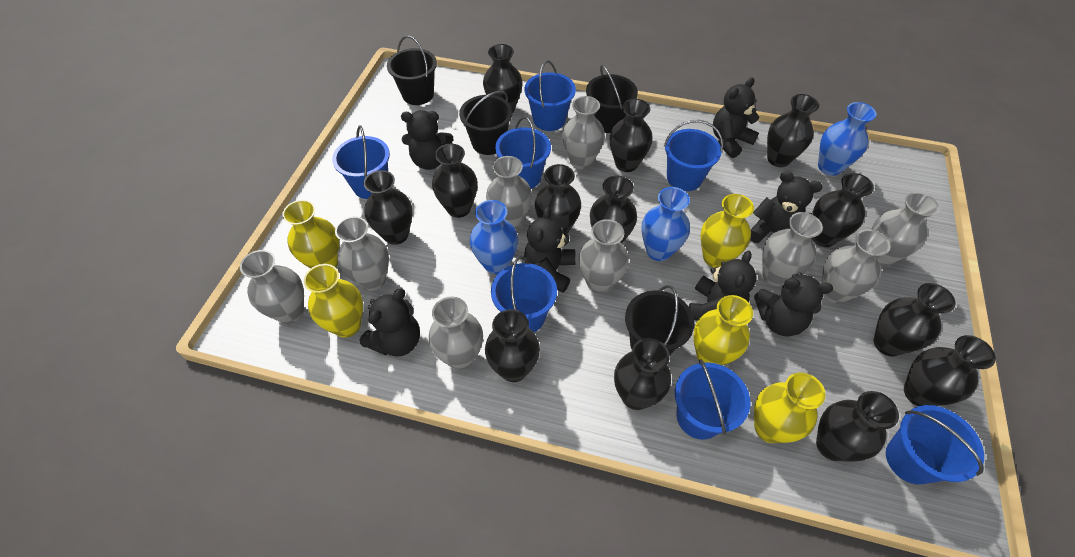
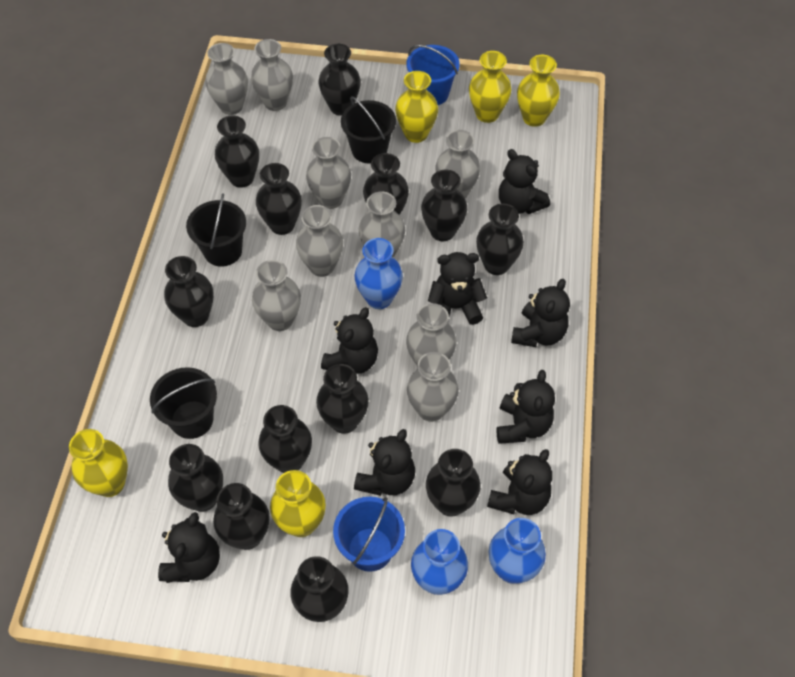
black bucket: [387,36,437,105] [459,91,513,155] [586,65,638,133] [625,285,694,356] = 4 -> [150,367,217,439] [186,193,246,267] [341,96,396,164] = 3
black teddy bear: [359,289,420,357] [401,110,453,170] [524,207,576,293] [689,250,757,321] [713,77,759,158] [750,171,822,243] [754,272,833,336] = 7 -> [158,512,220,583] [321,307,378,374] [354,429,415,496] [428,252,487,325] [487,449,552,515] [496,370,555,444] [499,149,550,214] [511,279,570,347] = 8
blue bucket: [332,126,390,199] [491,256,557,332] [495,117,551,189] [524,60,576,131] [664,120,723,191] [675,359,750,440] [886,405,984,485] = 7 -> [333,497,405,572] [407,45,460,105] = 2

